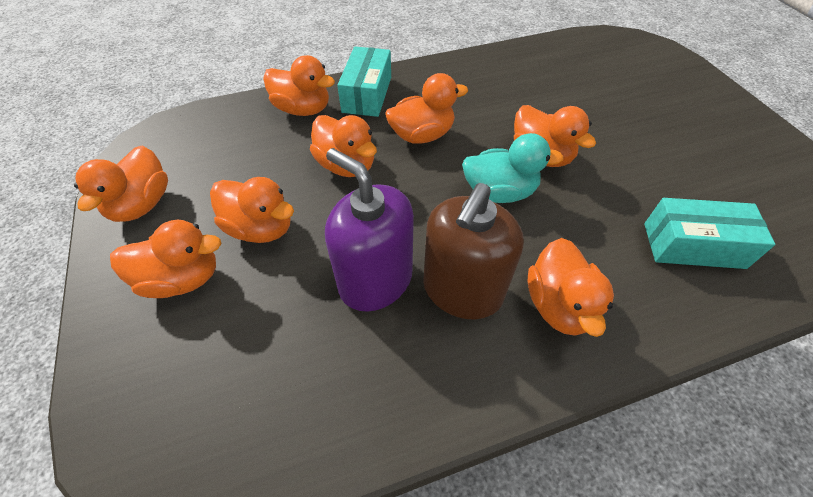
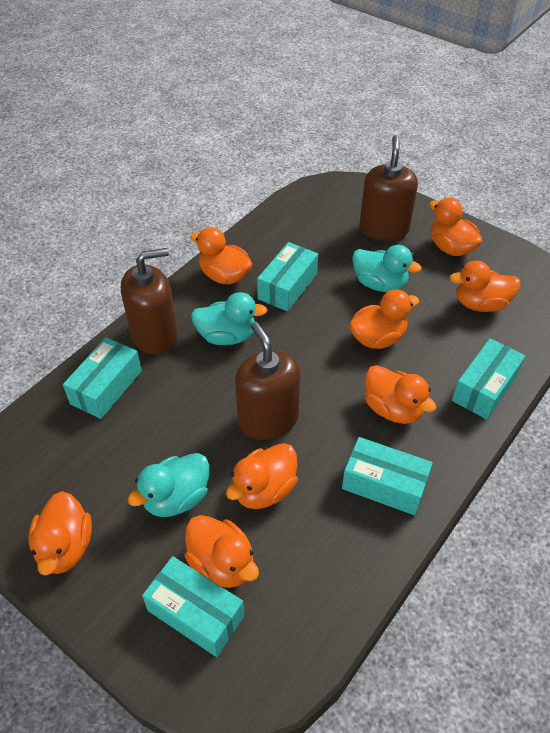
brown soap dispenser: [423,183,524,319] = 1 -> [121,248,178,355] [235,322,301,440] [359,135,418,241] = 3
purple soap dispenser: [325,148,414,312] = 1 -> none = 0
turquoise box: [337,46,391,117] [644,198,775,269] = 2 -> [63,337,142,419] [142,556,244,657] [257,242,318,312] [342,437,433,515] [452,338,525,419] = 5
turquoise duck: [462,133,564,203] = 1 -> [128,453,209,517] [191,292,267,345] [352,245,422,292] = 3

